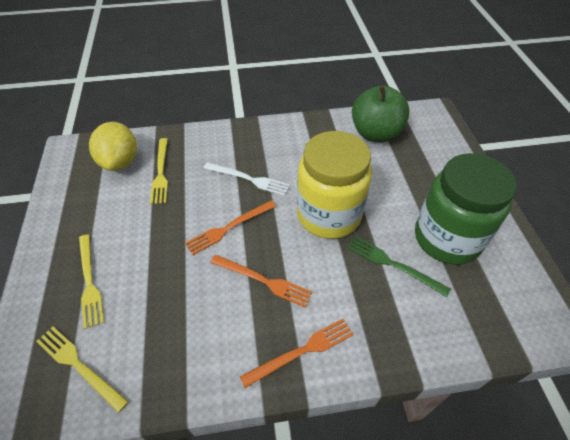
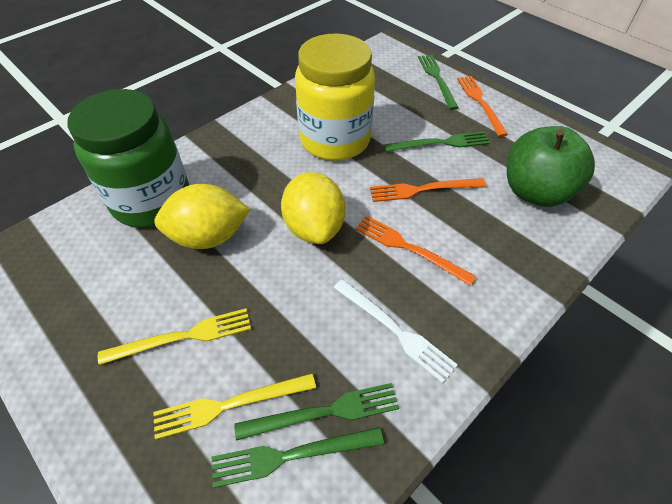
green fork: [347,236,451,297] = 1 -> [212,427,384,488] [234,383,399,441] [384,132,490,152] [418,55,459,110] = 4
yellow fork: [36,327,129,413] [79,234,104,329] [150,138,168,205] = 3 -> [98,308,251,365] [153,373,316,440] = 2
yellow lemon: [89,122,137,171] = 1 -> [154,184,251,249] [281,172,345,244] = 2

